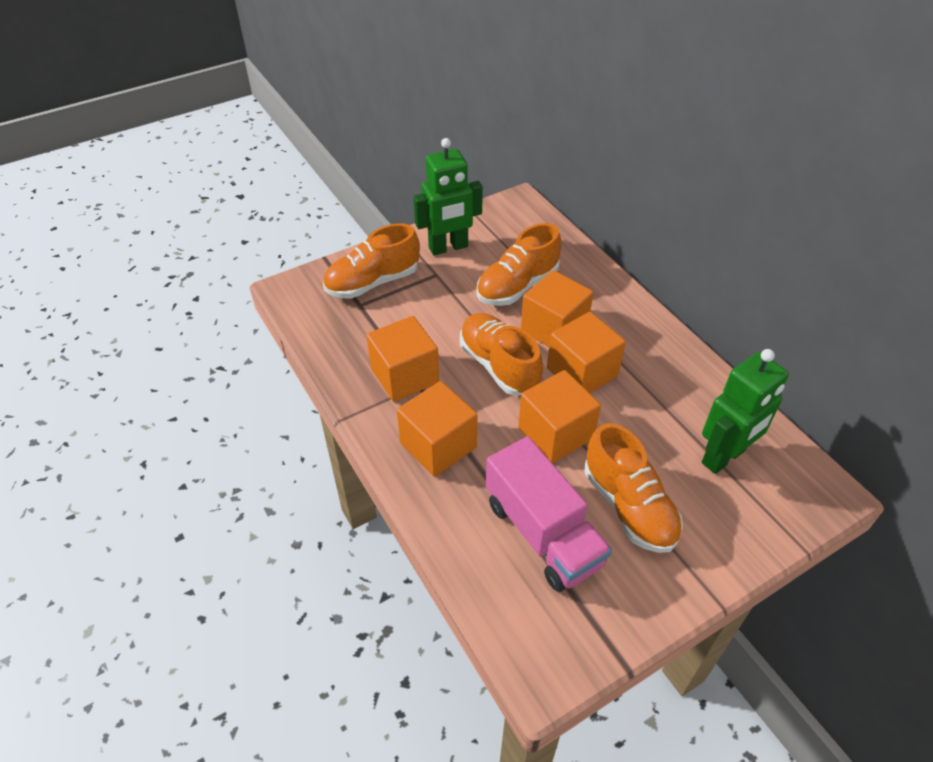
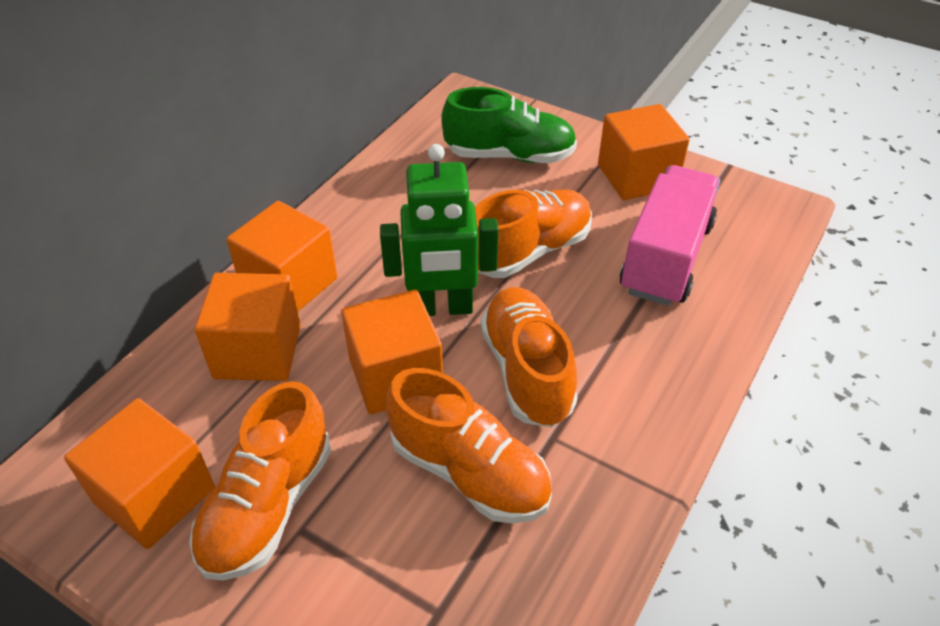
green robot: [413,138,483,255] [702,349,789,474] = 2 -> [380,144,499,316] = 1
green shoe: none = 0 -> [441,87,577,163] = 1

